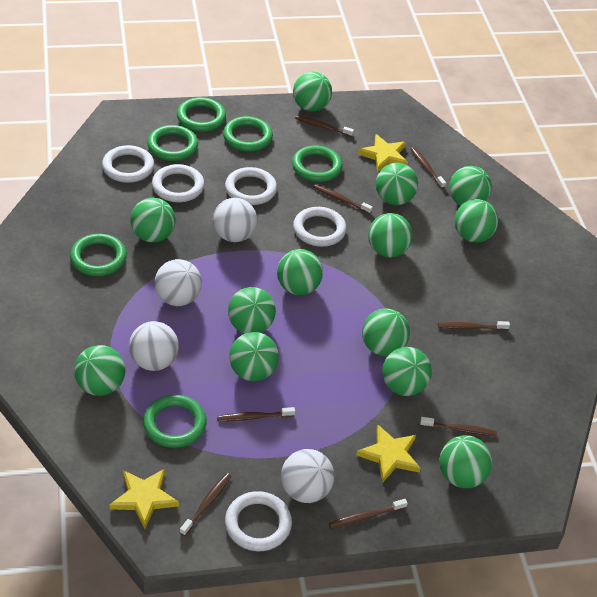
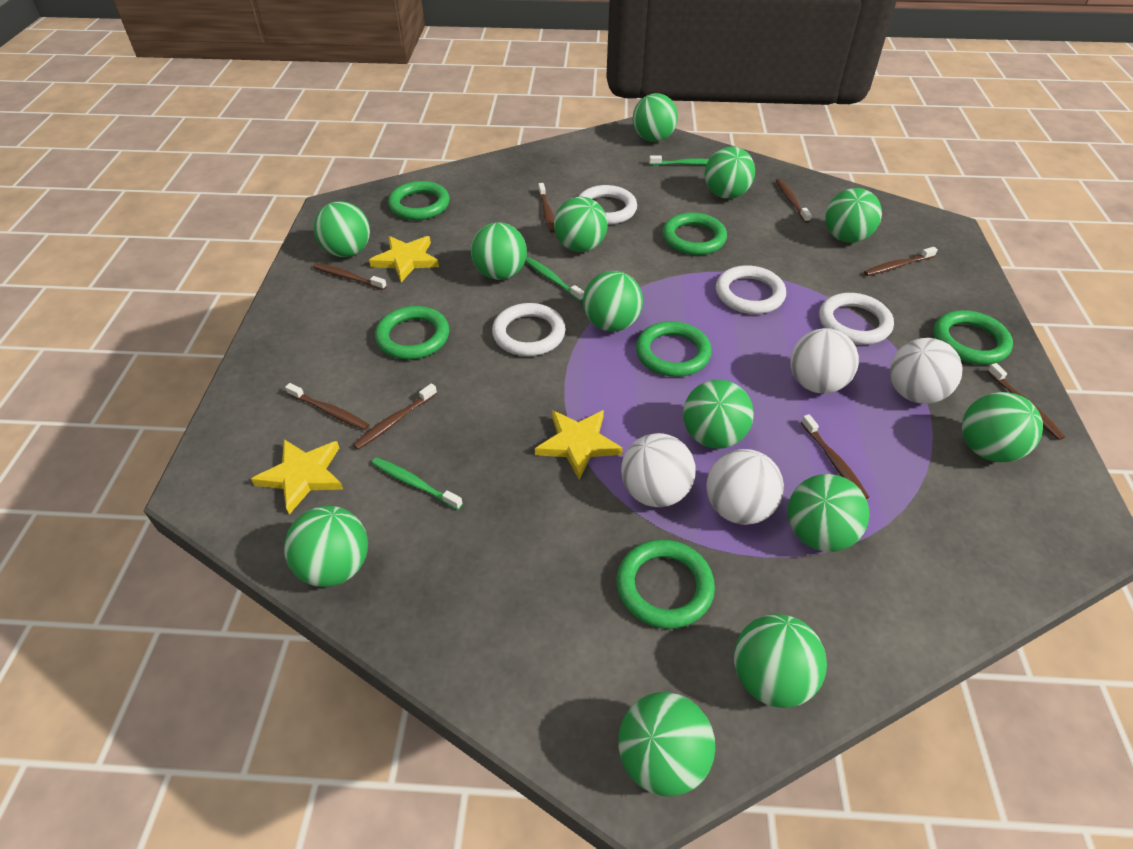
green toothbrush: none = 0 -> [372,457,463,510] [525,257,584,301] [649,155,709,165] = 3
white ring: [102,145,154,183] [152,164,204,202] [225,167,277,205] [225,491,292,551] [293,207,347,247] = 5 -> [492,303,566,356] [578,185,637,225] [716,265,786,314] [819,293,894,345] = 4

